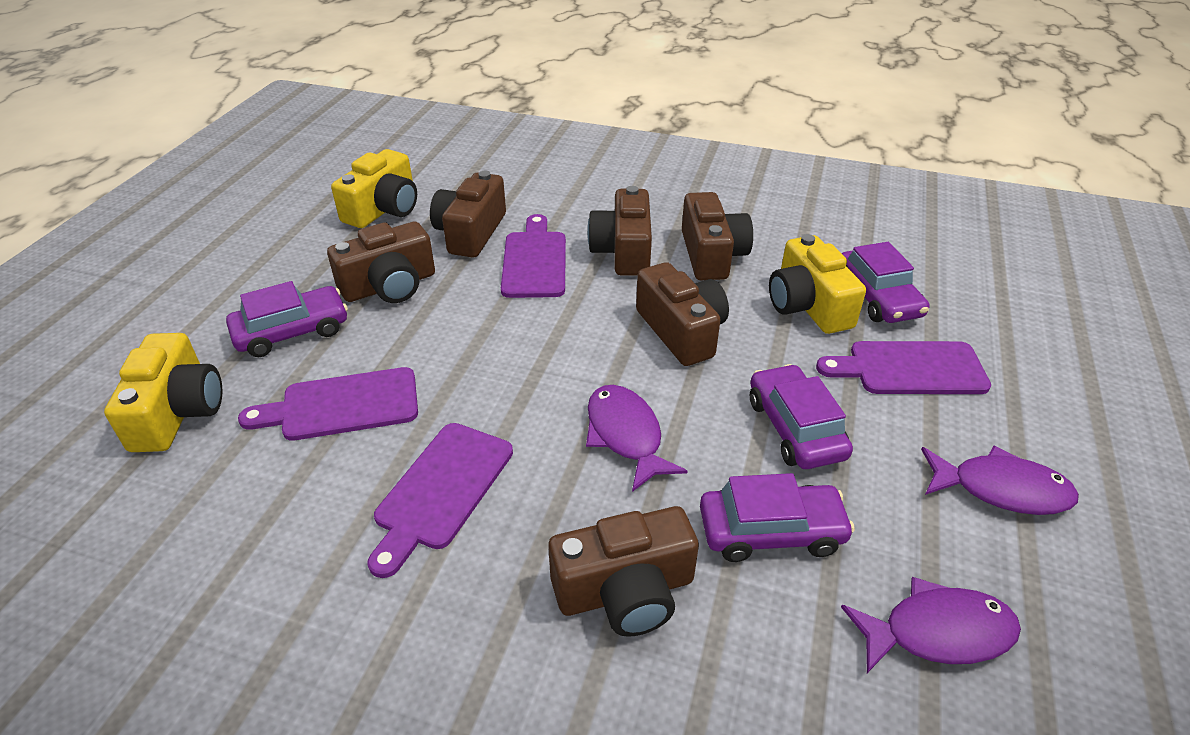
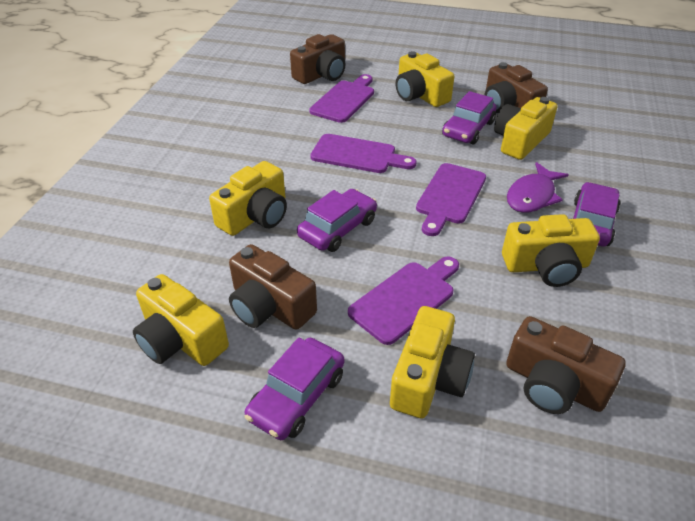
brown camera: [327,222,435,303] [430,171,506,258] [548,506,699,637] [587,186,652,276] [636,262,729,366] [682,192,753,280] = 6 -> [229,244,317,330] [290,34,345,84] [485,62,548,114] [506,316,626,414] = 4
purple fish: [586,385,688,492] [841,577,1021,673] [921,446,1079,515] = 3 -> [507,162,569,213] = 1
yellow camera: [104,333,222,452] [331,149,417,228] [769,234,866,334] = 3 -> [133,274,229,366] [209,161,287,236] [390,306,475,419] [396,51,454,107] [494,97,557,160] [502,214,600,287] = 6

